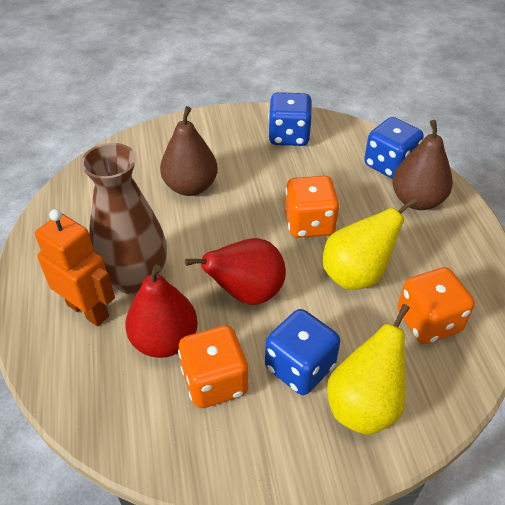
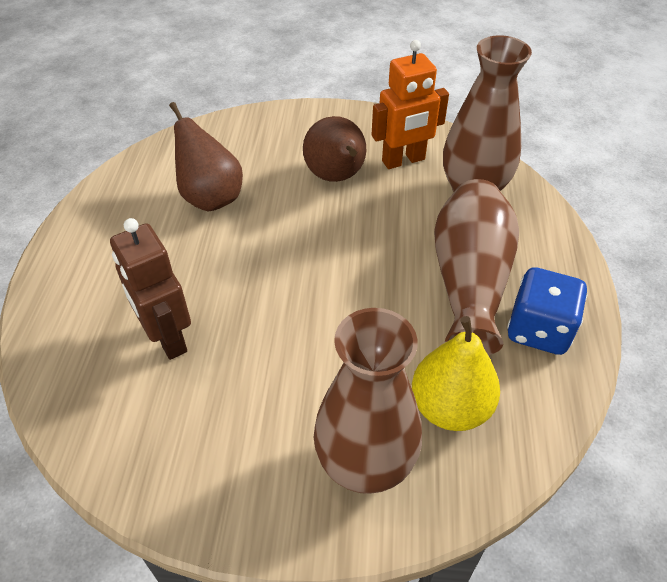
blue dice: [265,309,340,395] [268,92,312,146] [364,117,424,179] = 3 -> [507,267,588,355] = 1
brown robot: none = 0 -> [110,218,191,360] = 1
brown vase: [81,143,167,295] = 1 -> [314,308,422,494] [434,179,519,355] [443,35,532,192] = 3
orange dice: [178,325,249,408] [285,176,340,238] [398,267,475,344] = 3 -> none = 0
red pear: [125,265,198,358] [185,238,286,305] = 2 -> none = 0
yellow pear: [323,198,417,290] [327,304,410,435] = 2 -> [412,316,500,431] = 1

